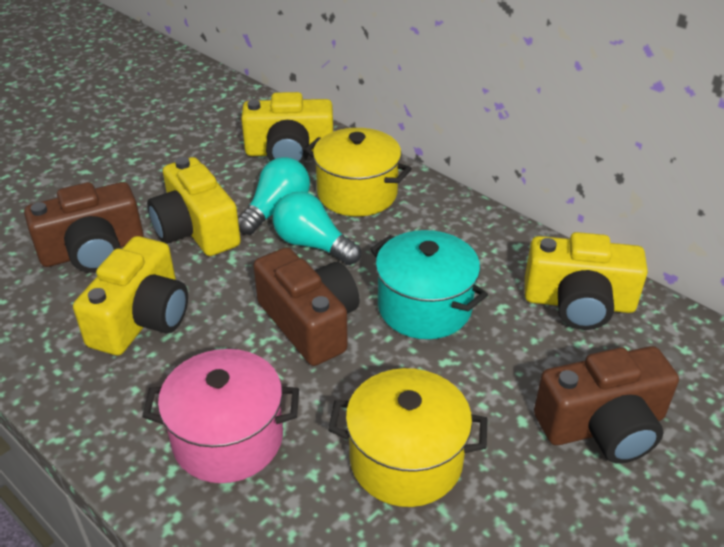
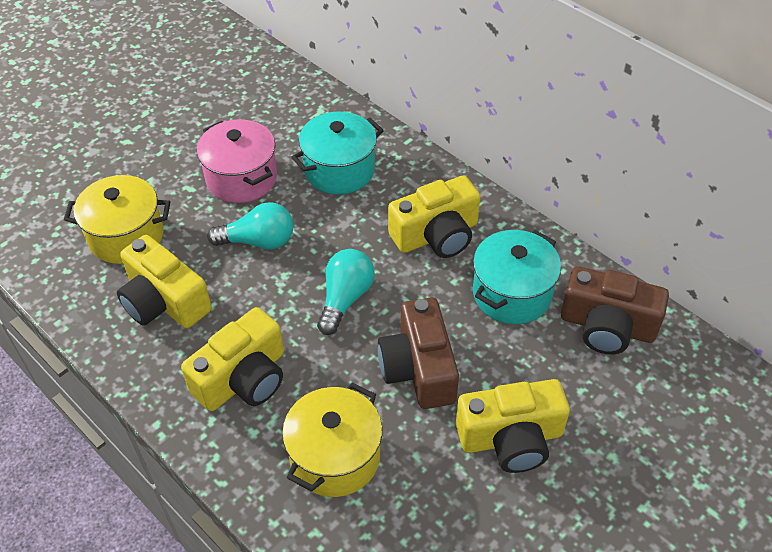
brown camera: [24,182,144,273] [253,247,360,366] [534,346,679,464] = 3 -> [378,297,459,409] [561,266,669,355] = 2
turquoise pot: [370,230,488,339] = 1 -> [291,112,384,194] [473,230,561,324] = 2

